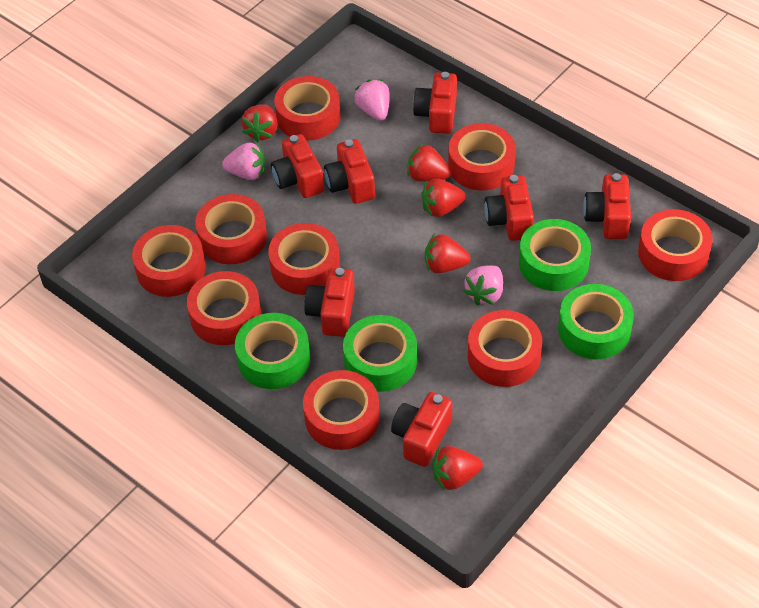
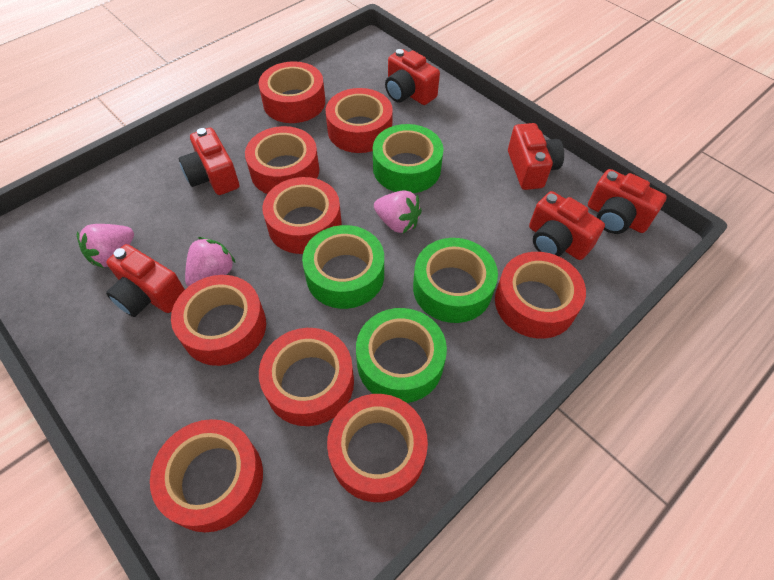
red camera: [271,134,324,198] [304,268,355,337] [324,139,375,204] [391,392,452,467] [413,72,457,134] [484,175,534,241] [583,173,631,239] = 7 -> [106,244,185,317] [179,128,239,195] [385,49,440,105] [508,123,564,190] [529,191,605,260] [588,169,667,234] = 6
red strawberry: [241,104,278,143] [407,143,451,182] [421,179,466,217] [425,234,471,274] [432,446,483,490] = 5 -> none = 0

